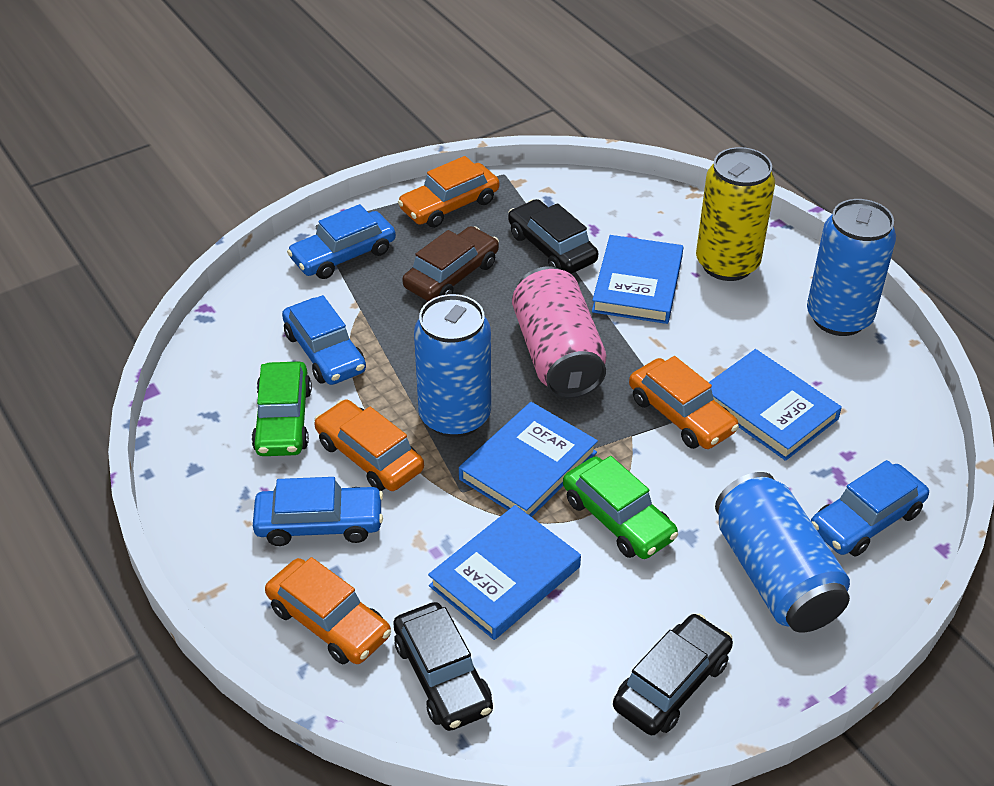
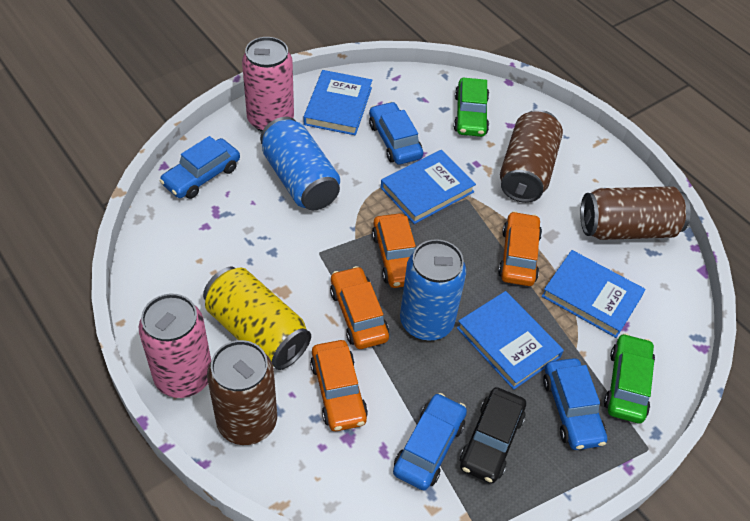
black car: [393,602,493,731] [508,199,598,274] [613,614,733,735] = 3 -> [460,387,526,483] = 1
blue can: [414,294,491,437] [715,472,850,633] [807,199,896,336] = 3 -> [260,117,340,210] [400,239,466,341] = 2
brown can: none = 0 -> [207,340,277,445] [500,110,563,203] [580,186,691,240] = 3
brown car: [402,226,499,301] = 1 -> none = 0
pink can: [512,266,606,399] = 1 -> [139,294,211,398] [242,37,294,132] = 2

